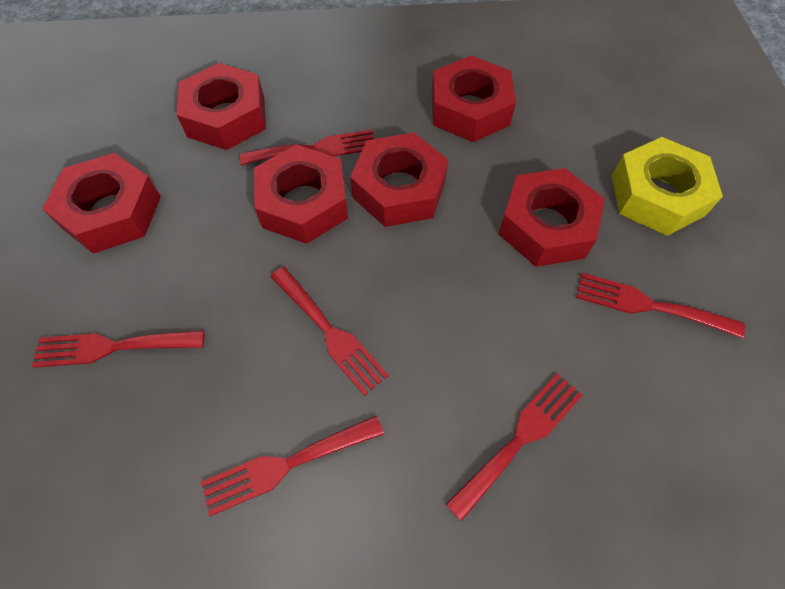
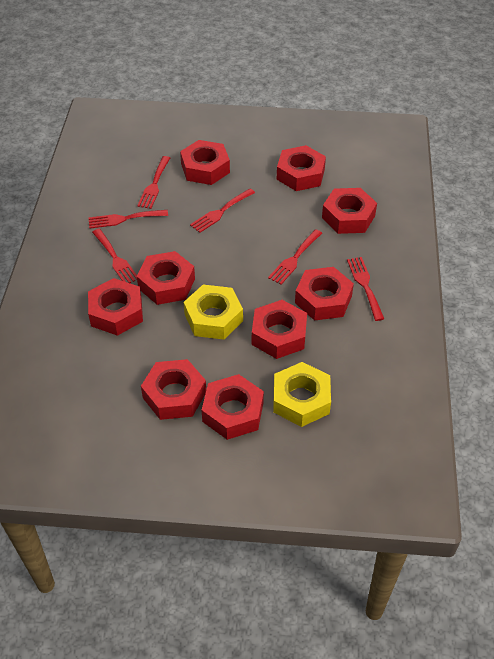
red nut: [42,153,161,254] [177,63,266,150] [254,145,348,244] [350,132,448,227] [432,56,516,142] [498,168,605,267] = 6 -> [88,278,143,336] [137,251,195,305] [141,359,206,420] [180,140,230,185] [202,374,264,440] [252,300,307,359] [277,145,326,191] [295,267,354,320] [322,188,377,234] = 9
yellow nut: [612,137,723,236] = 1 -> [184,285,243,340] [273,362,331,427] = 2

